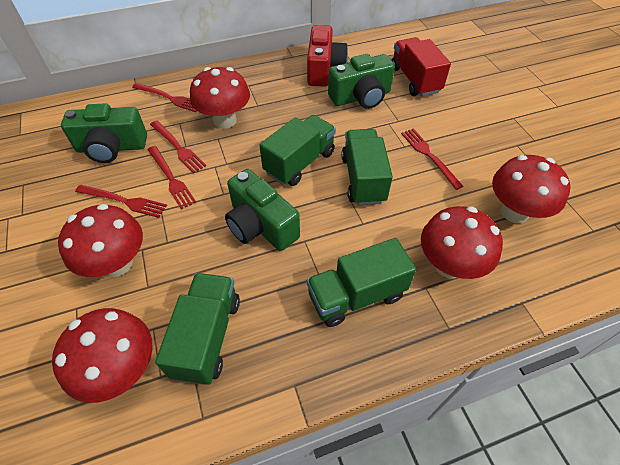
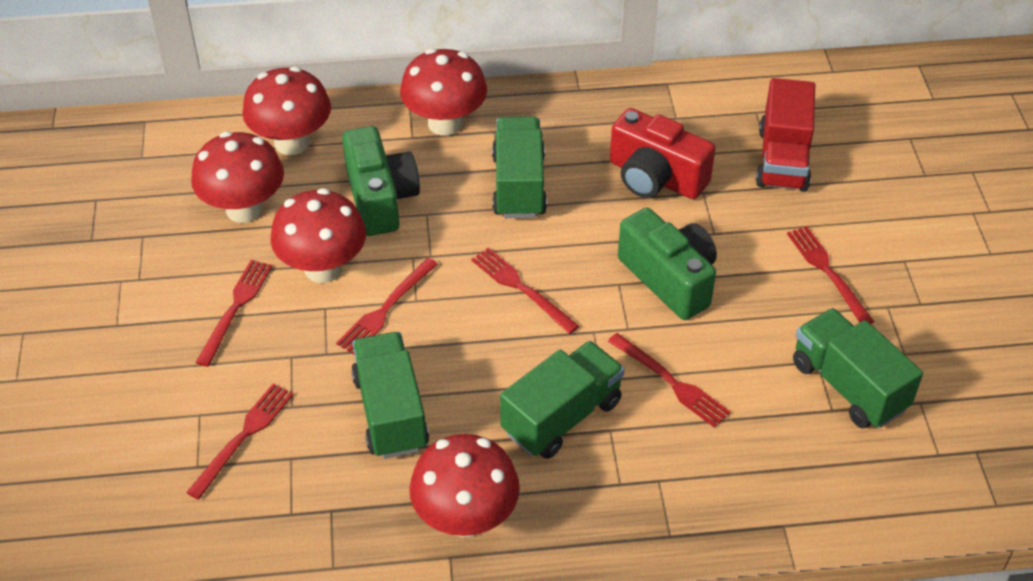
green camera: [61,103,147,163] [225,169,300,251] [328,54,395,109] = 3 -> [342,126,420,236] [618,208,717,320] = 2
red fork: [75,185,167,218] [132,83,197,112] [148,146,196,209] [150,120,206,173] [401,128,463,190] = 5 -> [186,384,294,500] [195,260,272,367] [336,258,438,355] [471,248,579,334] [608,333,731,428] [787,226,874,324] = 6

